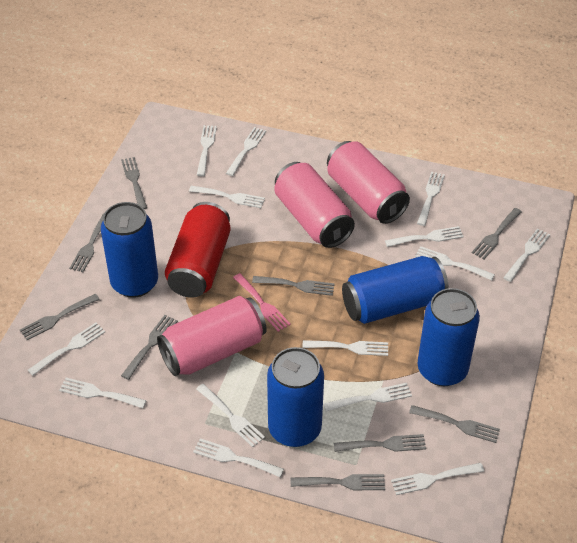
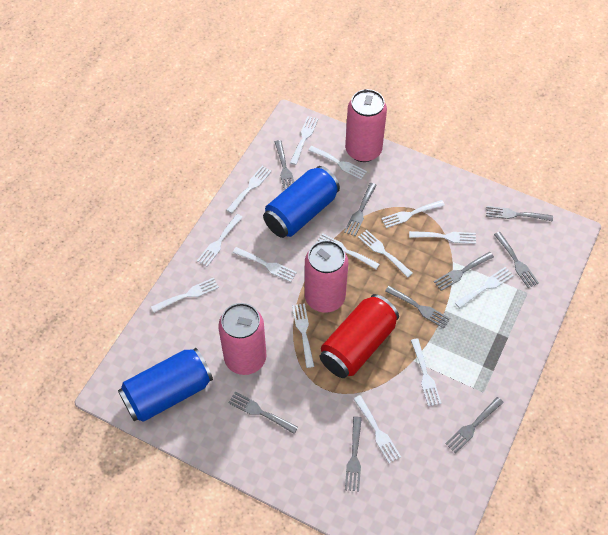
blue can: [101,202,158,298] [267,347,324,447] [342,256,449,324] [418,288,480,386] = 4 -> [118,348,213,422] [263,166,340,238] = 2
pink fork: [233,273,291,332] = 1 -> none = 0

